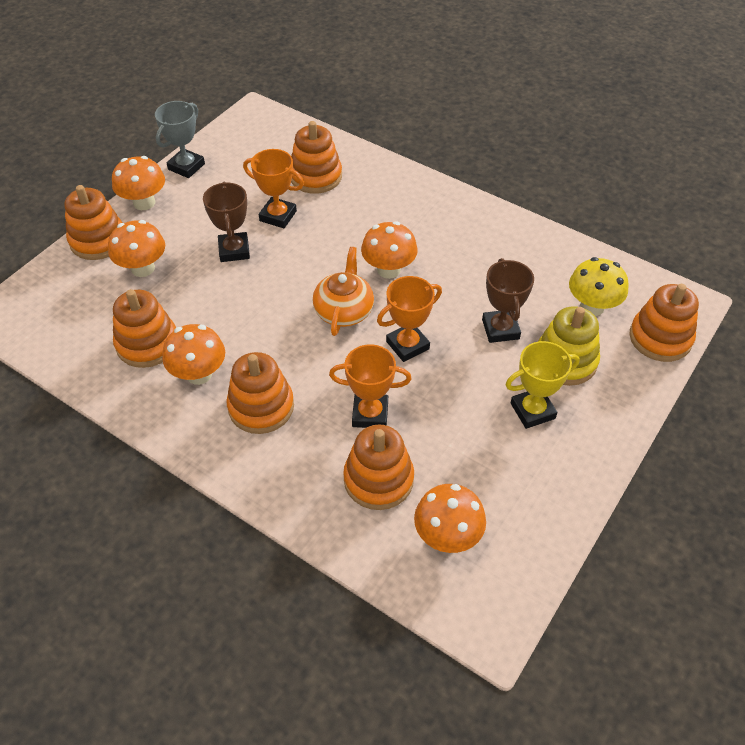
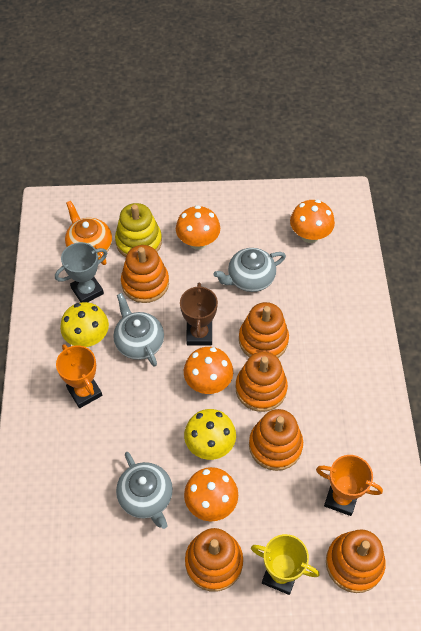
brown trophy: [203,182,250,262] [482,258,534,343] = 2 -> [180,283,218,346] = 1
grey teapot: none = 0 -> [113,293,164,367] [116,452,173,529] [213,248,286,292] = 3
orange mushroom: [108,220,165,277] [112,156,165,210] [162,324,225,385] [361,221,418,279] [414,484,486,553] = 5 -> [176,205,220,250] [184,347,233,394] [184,467,238,521] [290,200,335,243] = 4
orange trophy: [243,149,304,228] [329,344,412,428] [377,276,442,362] = 3 -> [56,344,102,408] [316,455,383,516] = 2
yellow mushroom: [569,257,629,316] = 1 -> [60,302,109,347] [184,409,236,460] = 2

